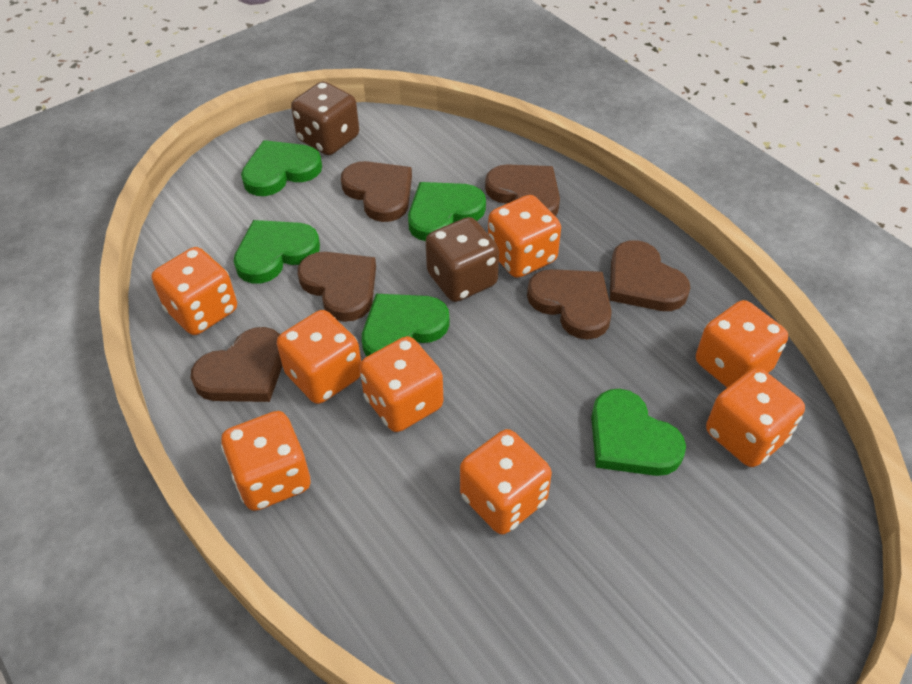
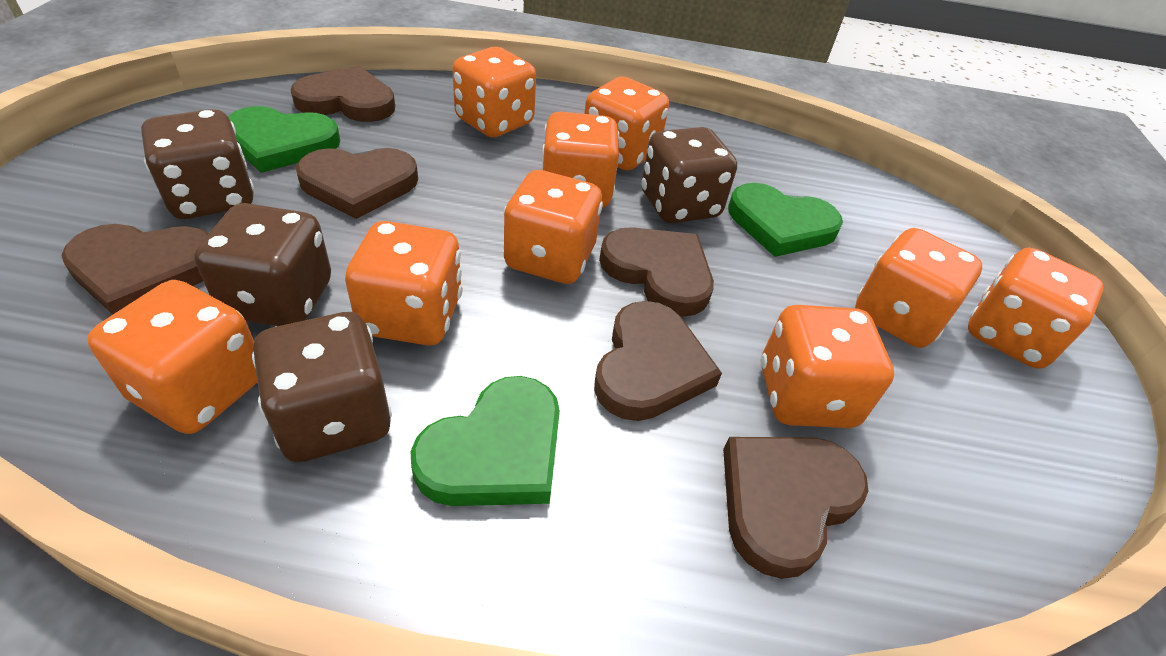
brown dice: [291,81,359,155] [425,217,499,302] = 2 -> [141,109,254,219] [194,203,331,326] [252,312,392,462] [641,127,737,223] = 4
green heart: [234,220,320,284] [241,140,322,196] [362,294,450,357] [408,182,486,241] [591,389,686,476] = 5 -> [228,106,340,173] [410,376,560,506] [728,183,843,257] = 3
orange dice: [152,247,237,335] [221,411,311,511] [277,310,361,404] [359,336,443,432] [460,429,552,534] [488,195,561,278] [696,300,788,388] [706,368,805,467] = 8 -> [87,280,258,434] [345,221,463,346] [452,47,536,137] [503,170,603,284] [542,112,619,207] [584,77,669,171] [760,305,894,428] [855,228,982,348] [968,247,1104,369] = 9

